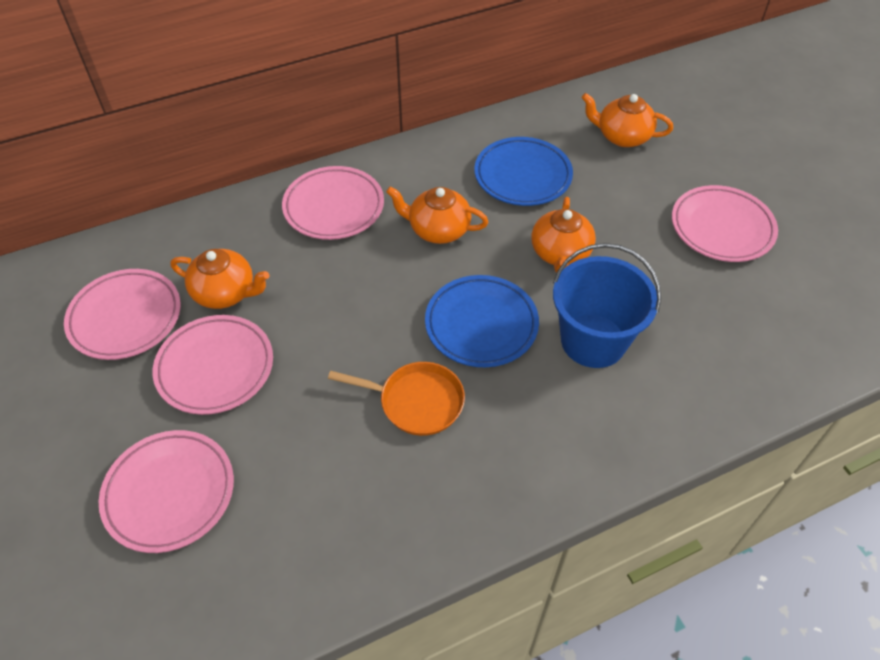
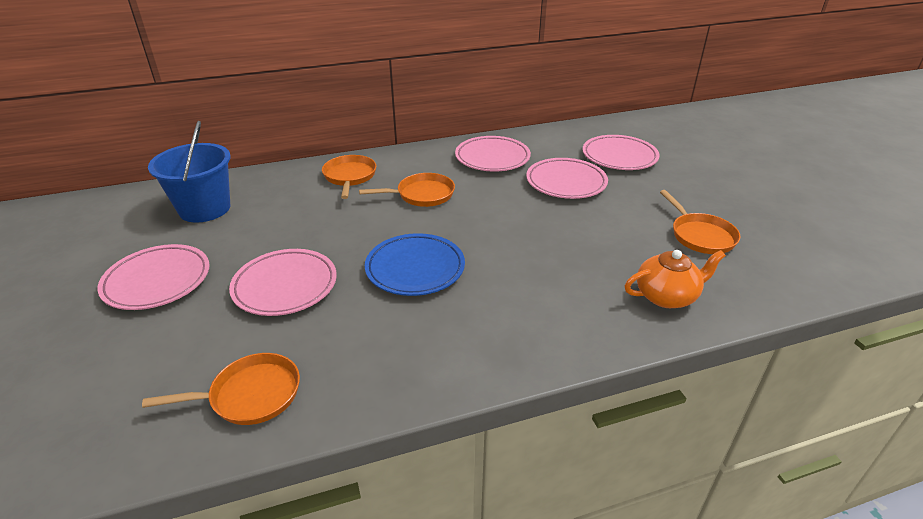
blue plate: [425,275,539,367] [474,137,573,206] = 2 -> [365,233,465,296] = 1
orange pan: [328,362,465,436] = 1 -> [142,353,300,425] [322,155,377,199] [359,173,455,207] [660,190,741,254] = 4
orange teapot: [171,249,270,309] [386,186,488,244] [531,197,596,273] [582,93,673,147] = 4 -> [625,250,726,308] = 1

